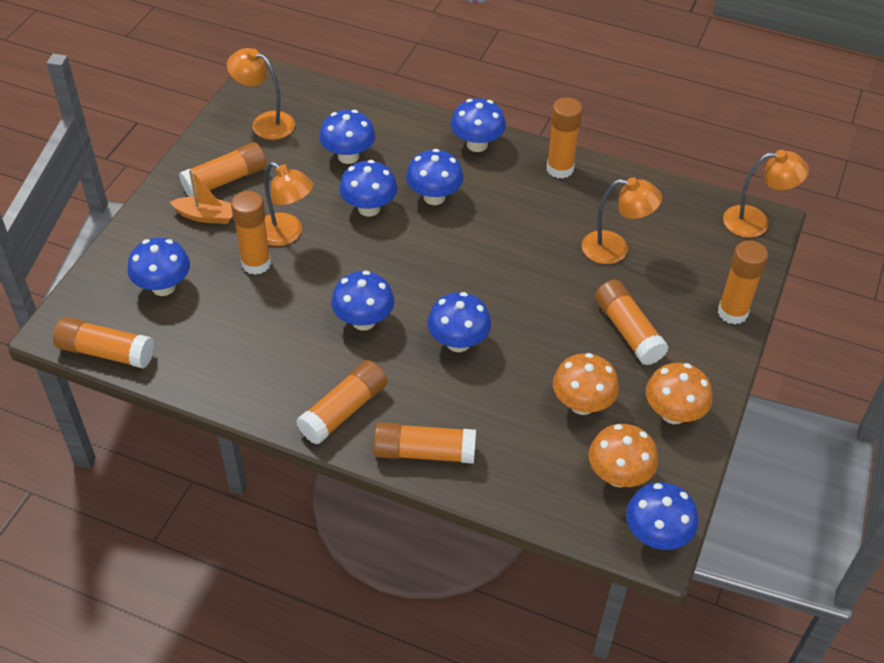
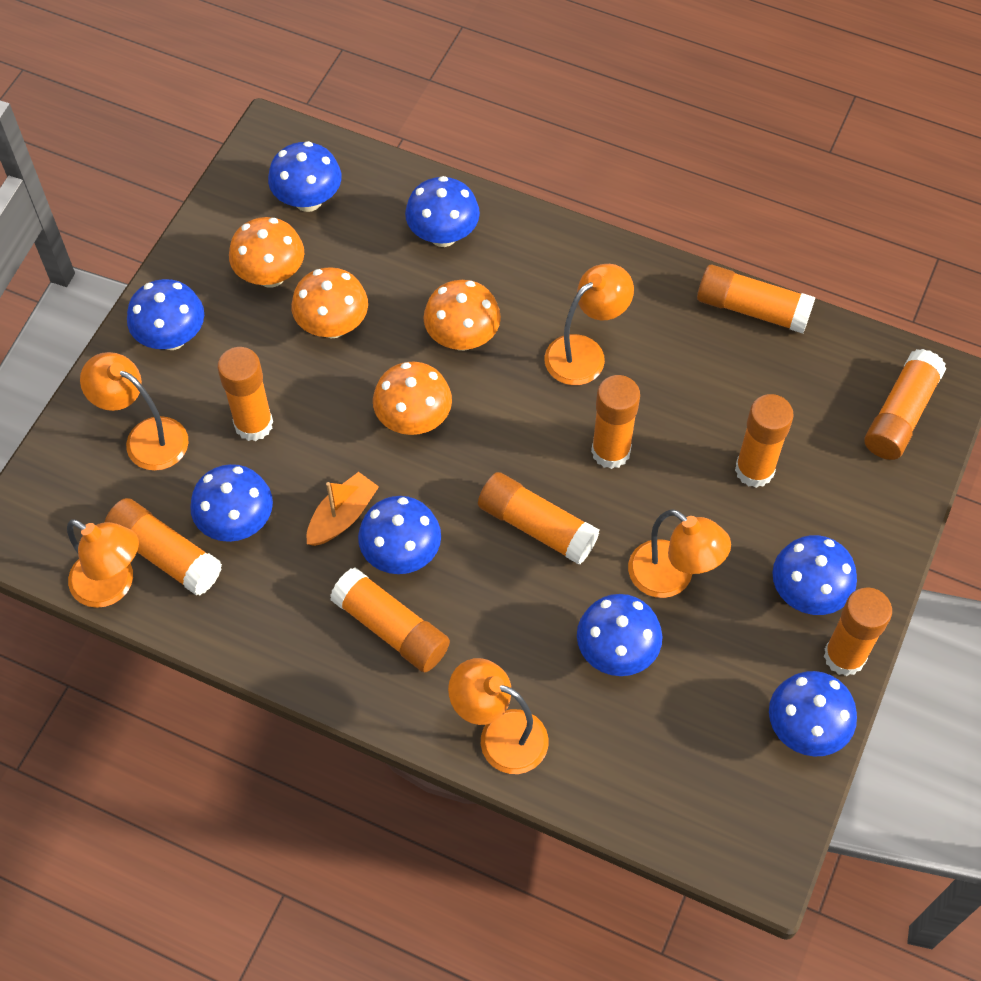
orange glue stick: [53,317,154,368] [179,142,266,197] [231,191,271,275] [296,360,387,445] [373,422,476,464] [546,97,583,178] [595,279,669,365] [718,240,768,325] = 8 -> [105,498,222,596] [217,347,273,441] [330,567,450,672] [478,472,599,565] [591,375,640,469] [697,265,815,334] [735,394,794,488] [824,587,892,676] [865,349,946,460] = 9
orange lamp: [227,48,295,140] [264,162,314,246] [582,178,662,264] [723,150,809,238] = 4 -> [67,519,139,608] [80,352,188,471] [448,658,549,774] [544,264,634,385] [628,509,731,598] = 5
orange mushroom: [553,353,619,415] [589,424,658,488] [646,363,713,424] = 3 -> [229,217,304,288] [291,267,368,338] [373,361,452,435] [423,280,501,351] = 4

